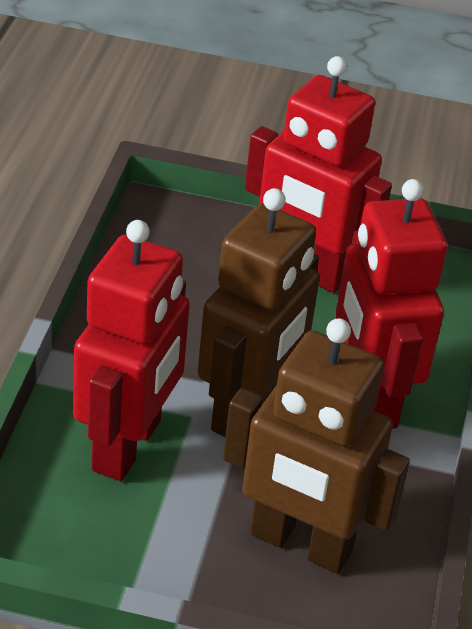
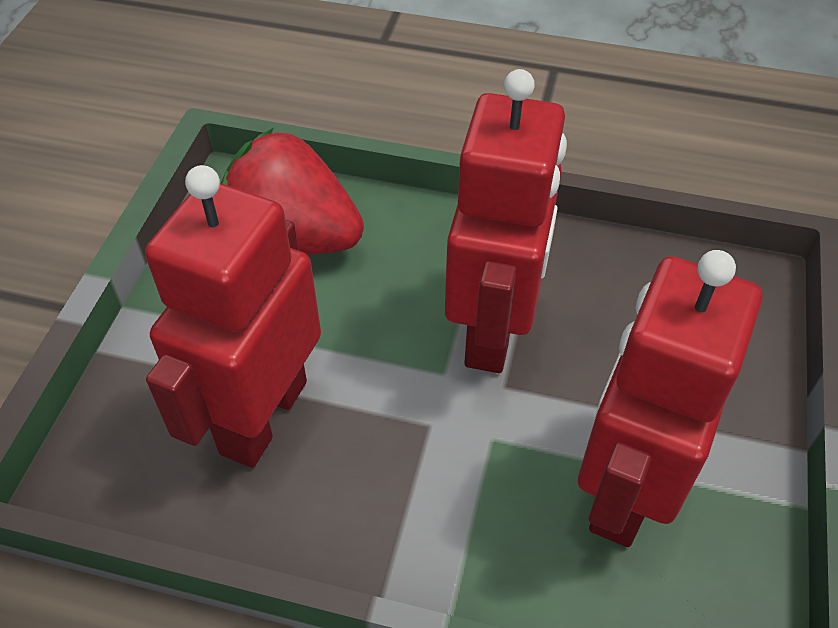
brown robot: [198,188,320,437] [223,318,410,574] = 2 -> none = 0
red strawberry: none = 0 -> [221,128,364,255] = 1

